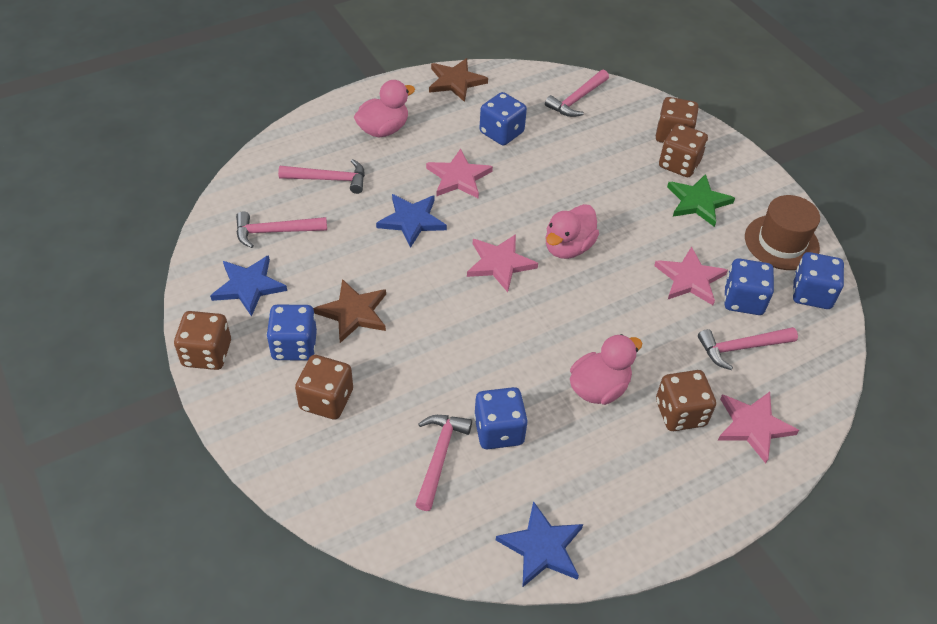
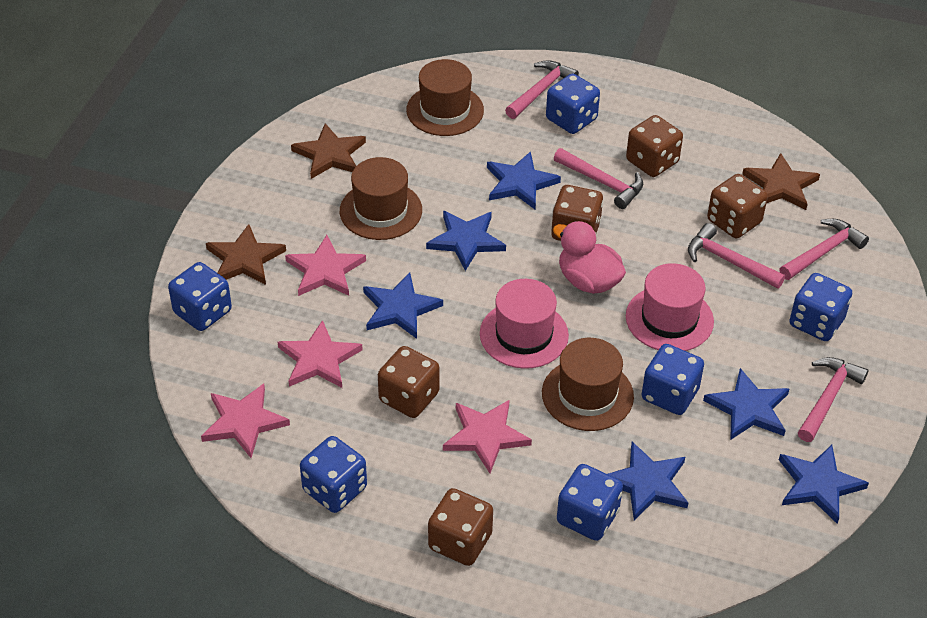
blue dice: [267,305,317,360] [474,387,528,449] [479,92,527,145] [724,258,774,315] [793,252,844,309] = 5 -> [168,262,232,331] [300,436,367,513] [546,74,600,134] [557,464,623,541] [642,344,704,415] [789,273,852,341] = 6
blue star: [210,255,287,317] [376,194,447,248] [496,501,583,588] = 3 -> [363,273,443,339] [426,211,506,271] [487,151,561,209] [608,442,688,520] [703,368,789,440] [779,445,869,524] = 6
brown hat: [745,195,820,270] = 1 -> [340,157,422,240] [406,59,484,136] [542,338,634,431] = 3
brown star: [313,279,386,343] [429,58,488,102] = 2 -> [206,224,286,285] [291,123,366,179] [742,153,820,210] = 3
green star: [667,174,735,227] = 1 -> none = 0
pink duck: [354,80,415,137] [546,204,599,259] [570,334,642,405] = 3 -> [553,221,626,294] = 1
pink hat: none = 0 -> [480,279,569,369] [626,263,714,351] = 2

